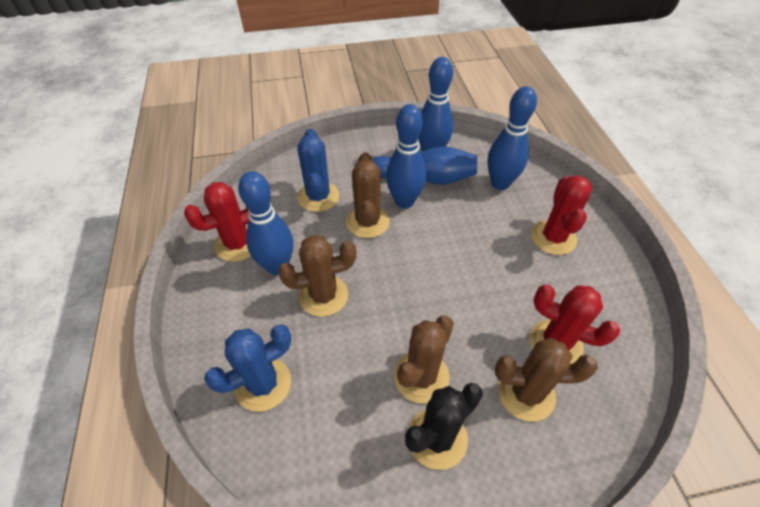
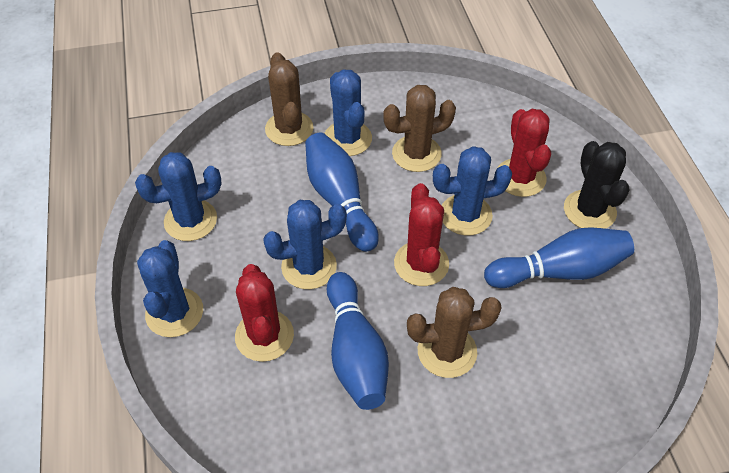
blue bowling pin: [238,171,293,275] [372,146,477,185] [386,104,426,208] [418,57,453,151] [487,86,537,190] = 5 -> [305,133,379,252] [327,272,389,410] [484,227,634,288] = 3
blue cactus: [204,324,291,412] [297,129,339,212] = 2 -> [135,152,222,241] [137,240,203,337] [263,200,347,289] [324,70,372,156] [433,146,512,236] = 5
brown cactus: [278,235,357,317] [346,152,390,238] [394,316,454,403] [495,338,598,422] = 4 -> [265,52,314,146] [383,85,456,172] [407,287,502,378] = 3

